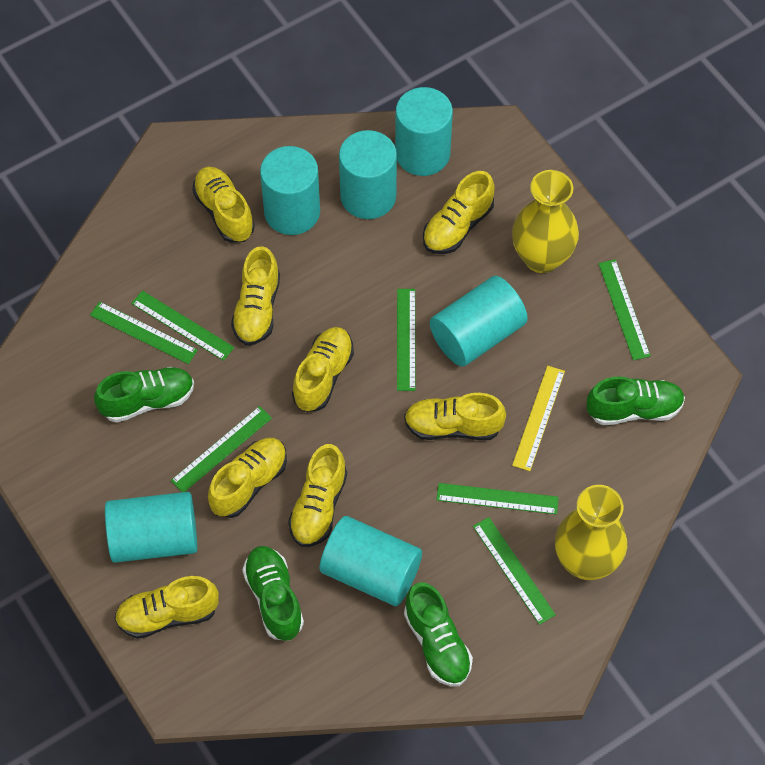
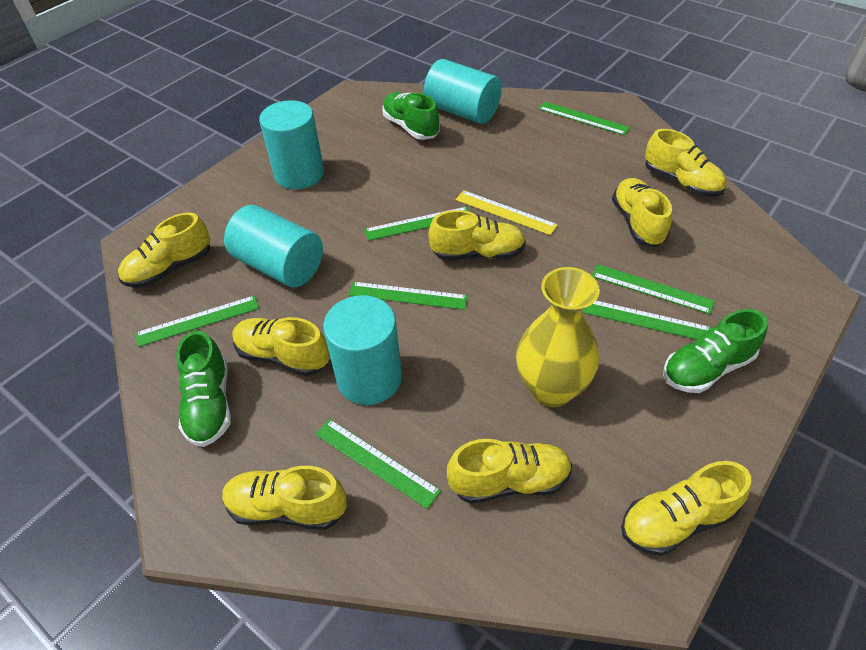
green shoe: [94,367,194,423] [243,546,304,641] [404,582,473,686] [586,377,685,425] = 4 -> [176,331,231,447] [382,92,440,140] [663,309,768,393] = 3
turquoise cylinder: [105,492,197,563] [260,146,320,235] [319,516,422,606] [339,130,397,219] [395,87,453,176] [430,276,528,367] = 6 -> [224,205,323,287] [259,100,324,189] [323,295,402,405] [424,59,502,124] = 4
yellow vase: [512,170,579,273] [555,485,627,580] = 2 -> [516,267,600,407] = 1

